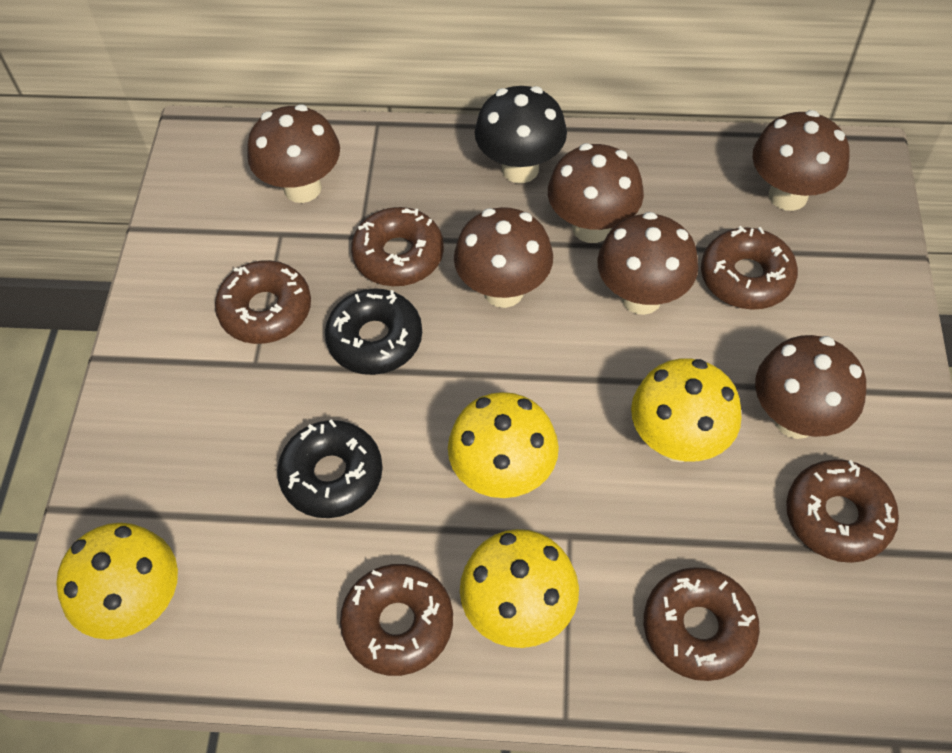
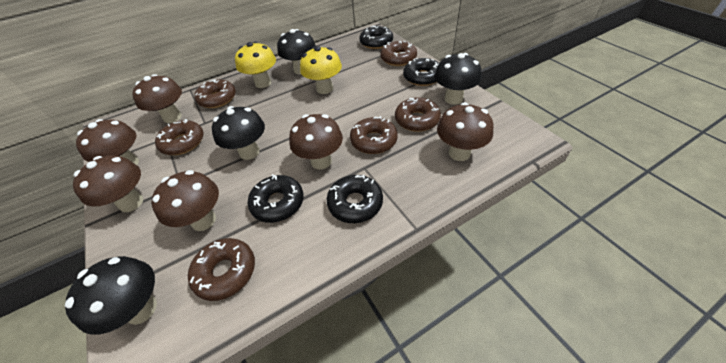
black donut: [277,419,383,518] [325,288,422,375] = 2 -> [248,174,304,223] [327,175,383,223] [359,26,393,49] [403,58,439,86] = 4
black mushroom: [475,86,567,183] = 1 -> [65,256,157,335] [212,106,265,160] [277,29,316,75] [434,53,481,105] = 4
yellow mushroom: [56,523,178,640] [448,392,559,498] [460,529,579,648] [631,358,742,462] = 4 -> [235,42,276,88] [300,46,342,94] = 2

